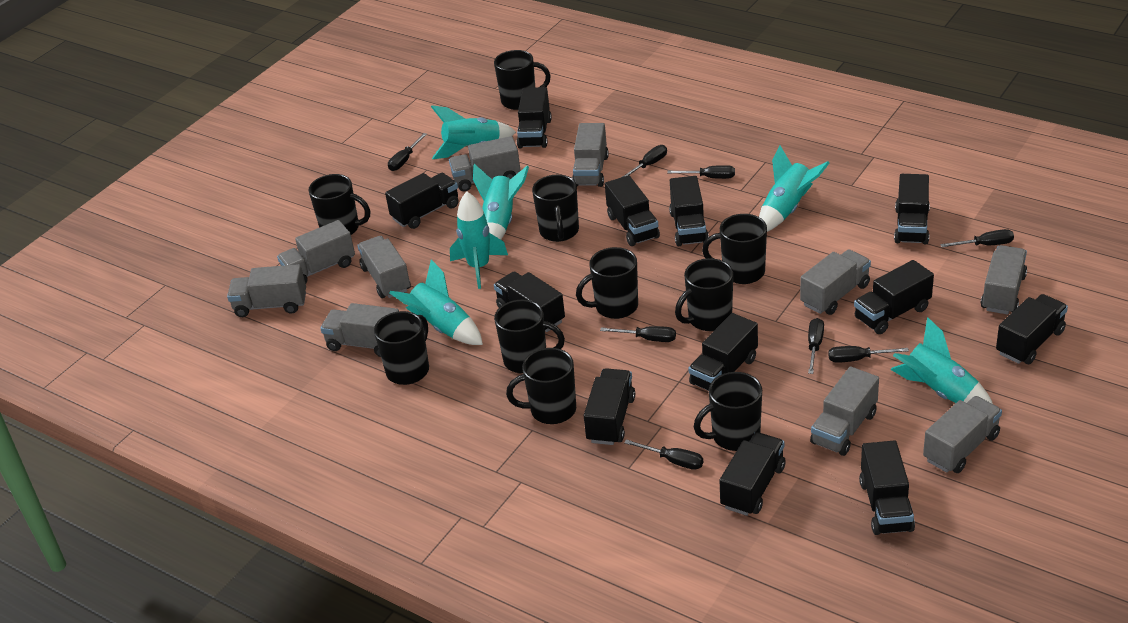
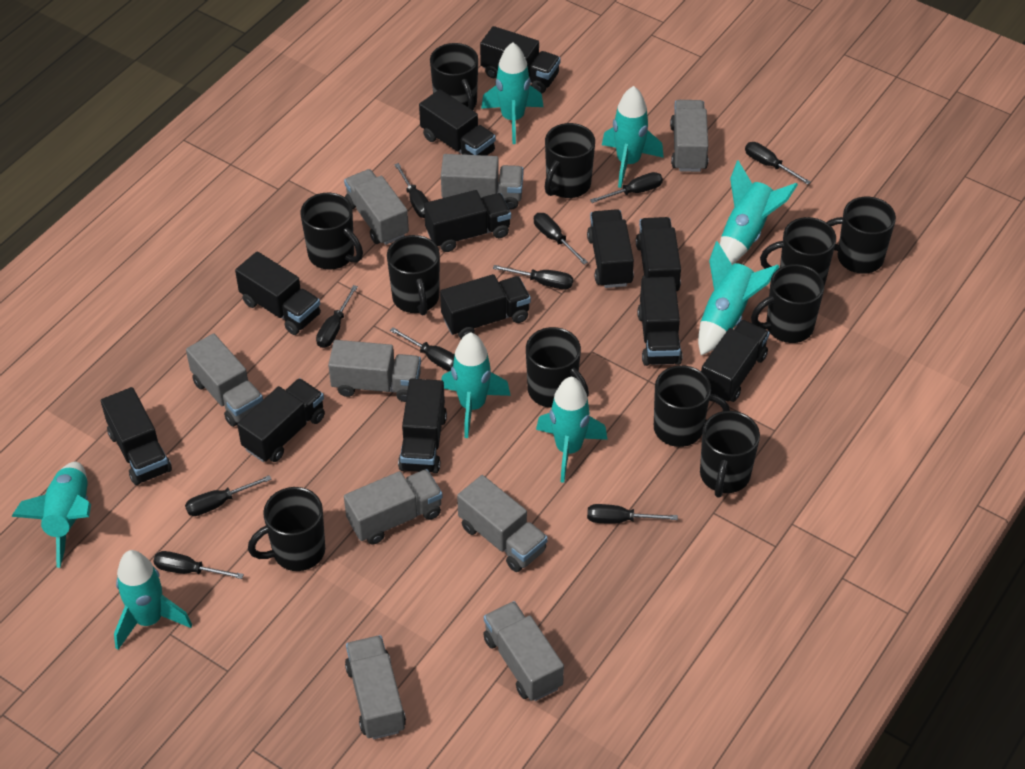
black mug: [308,174,370,235] [374,311,429,385] [494,50,551,110] [494,300,565,373] [506,348,576,424] [532,175,579,242] [576,247,638,319] [675,258,733,331] [694,372,762,451] [702,214,767,284] = 10 -> [248,487,325,571] [300,193,363,270] [387,235,440,315] [430,43,478,111] [526,327,589,408] [545,123,595,198] [654,365,730,447] [700,411,760,498] [751,264,824,343] [760,217,836,285] [826,197,896,274] = 11
black screwdriver: [388,133,427,171] [600,326,676,342] [622,145,667,177] [624,439,703,470] [667,165,735,179] [808,318,824,374] [828,346,909,363] [940,229,1014,247] = 8 -> [153,551,244,579] [185,475,272,516] [316,285,358,348] [390,327,455,371] [394,163,429,218] [493,265,573,289] [534,213,588,265] [587,504,678,524] [590,172,663,203] [745,142,811,184] = 10
grey truck: [227,264,306,317] [277,220,355,283] [320,303,399,357] [357,236,411,298] [449,136,520,191] [572,123,609,187] [800,250,871,315] [810,366,879,456] [923,396,1002,473] [981,245,1027,314] = 10 -> [186,333,263,427] [328,340,421,402] [344,169,409,245] [344,469,443,544] [345,635,406,739] [441,154,524,210] [457,475,548,572] [483,601,564,701] [670,100,708,172] = 9
turquoise rocket: [389,260,483,345] [431,105,516,159] [450,191,508,289] [473,164,529,240] [759,146,829,232] [890,317,993,404] = 6 -> [11,462,91,568] [114,550,192,650] [441,332,511,438] [481,42,544,144] [536,377,607,483] [602,86,664,188] [698,241,780,355] [720,160,798,264] = 8

